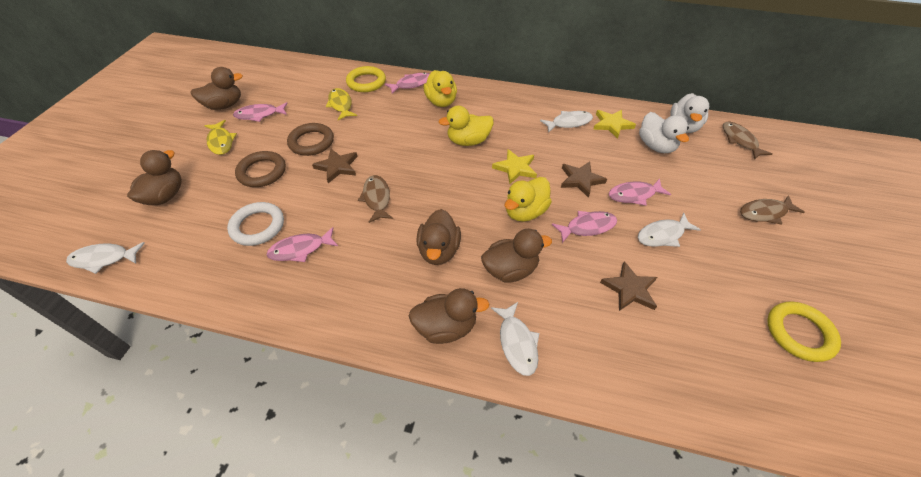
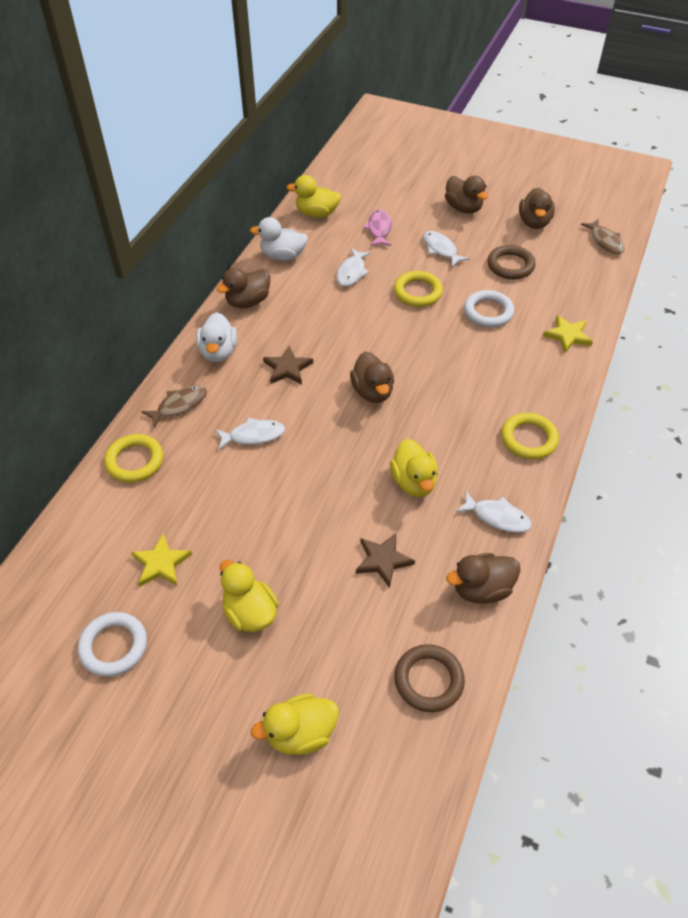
brown fish: [358,175,393,223] [723,122,772,160] [740,195,805,225] = 3 -> [141,385,207,428] [580,219,625,254] = 2
brown star: [312,149,358,183] [561,162,607,198] [600,261,657,311] = 3 -> [263,346,313,384] [356,533,415,588] = 2
pink fish: [233,102,288,122] [267,227,338,262] [385,72,430,94] [552,211,617,243] [609,179,671,206] = 5 -> [363,210,392,246] = 1
white ring: [227,202,284,246] = 1 -> [78,612,147,677] [464,290,514,328] = 2
yellow duck: [423,70,457,107] [439,105,494,146] [505,177,552,222] = 3 -> [220,560,279,632] [251,694,339,755] [287,175,341,218] [390,439,438,497] = 4
yellow fish: [204,120,237,155] [326,88,357,120] = 2 -> none = 0
yellow ring: [346,66,386,92] [767,302,841,362] = 2 -> [104,434,163,483] [394,271,443,307] [501,413,559,459] = 3

